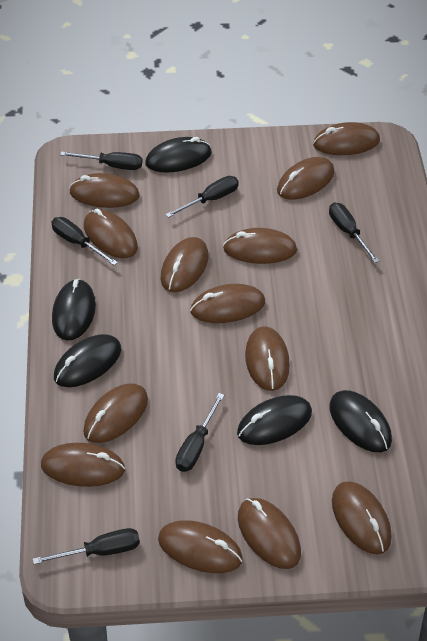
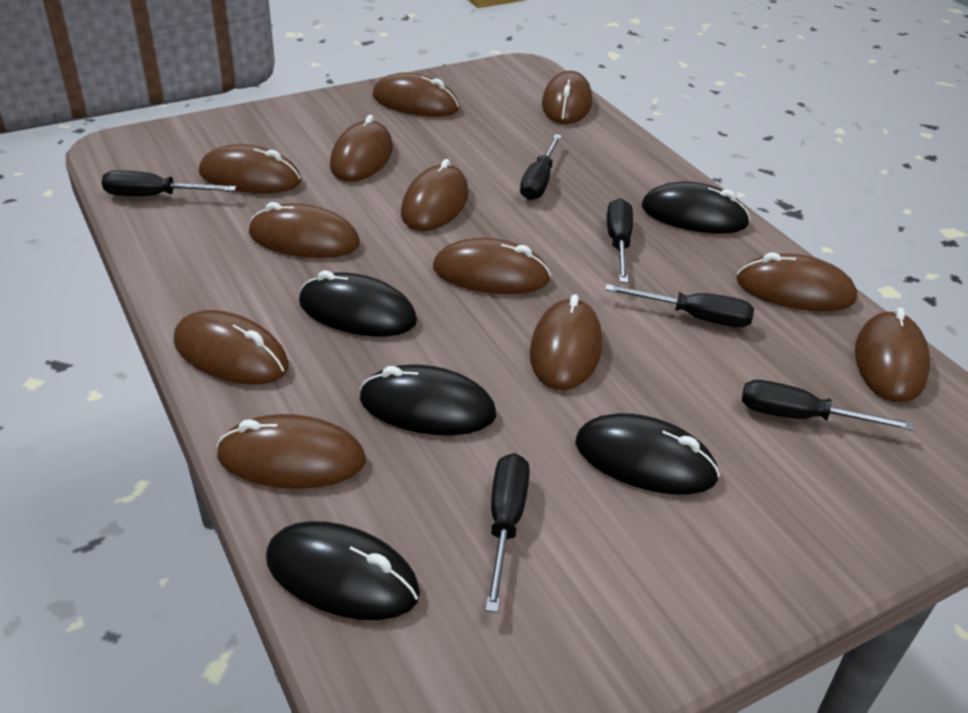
brown mouse: [41,443,125,487] [69,173,140,208] [83,383,148,443] [84,209,138,258] [158,520,243,573] [161,237,208,292] [190,284,265,323] [223,228,297,264] [238,498,301,569] [245,326,290,391] [277,157,335,200] [313,122,380,155] [332,481,392,554] = 13 -> [174,310,289,385] [199,144,301,193] [216,414,366,489] [249,202,360,258] [330,115,393,182] [372,73,459,117] [401,159,469,231] [433,238,551,294] [530,294,602,390] [542,71,592,124] [736,252,857,311] [855,307,930,403] = 12

